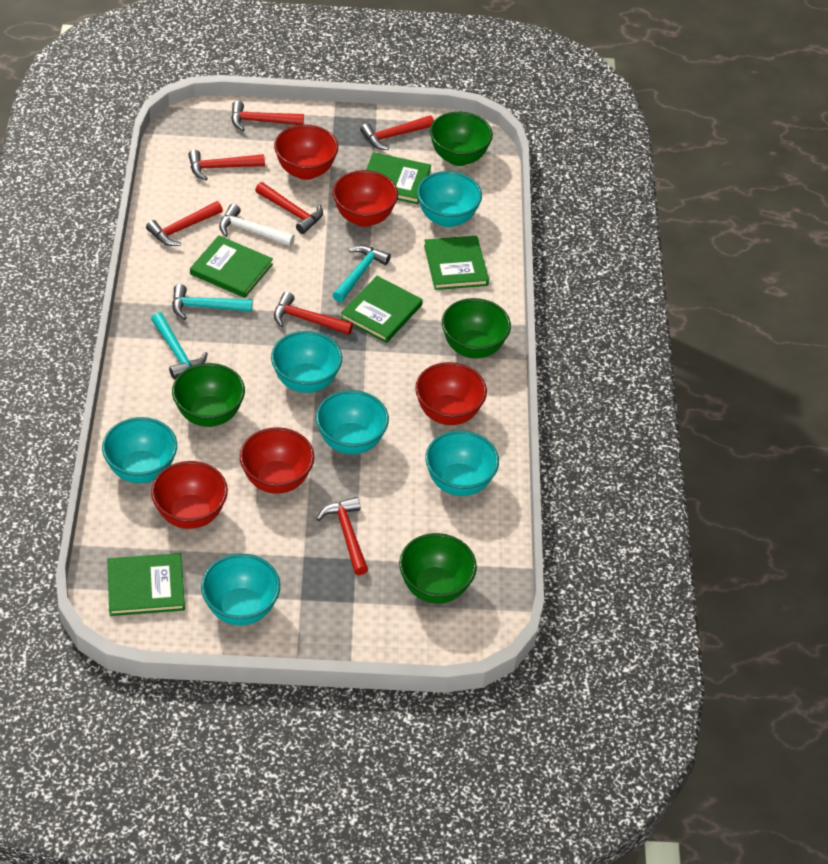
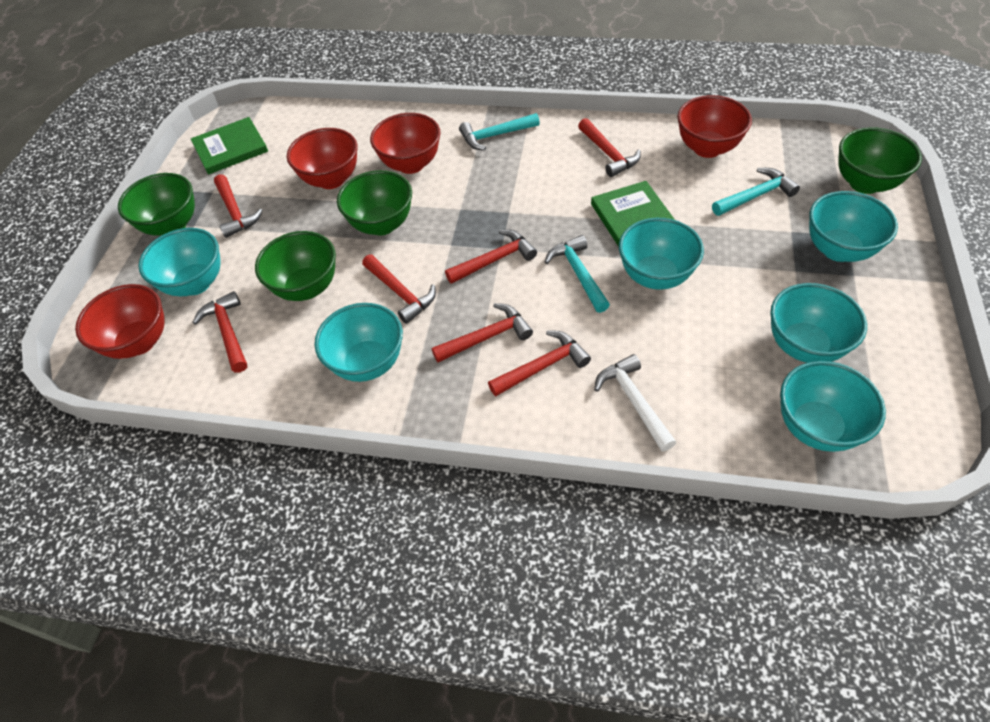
green book: [107,553,185,616] [190,235,273,298] [341,276,423,343] [366,152,431,204] [424,236,489,290] = 5 -> [191,117,268,175] [591,181,675,247] = 2
red bowl: [151,461,228,529] [240,427,314,494] [274,125,338,180] [333,170,398,227] [415,362,487,425] = 5 -> [75,284,164,359] [287,128,358,189] [370,113,441,174] [677,95,752,158] = 4

